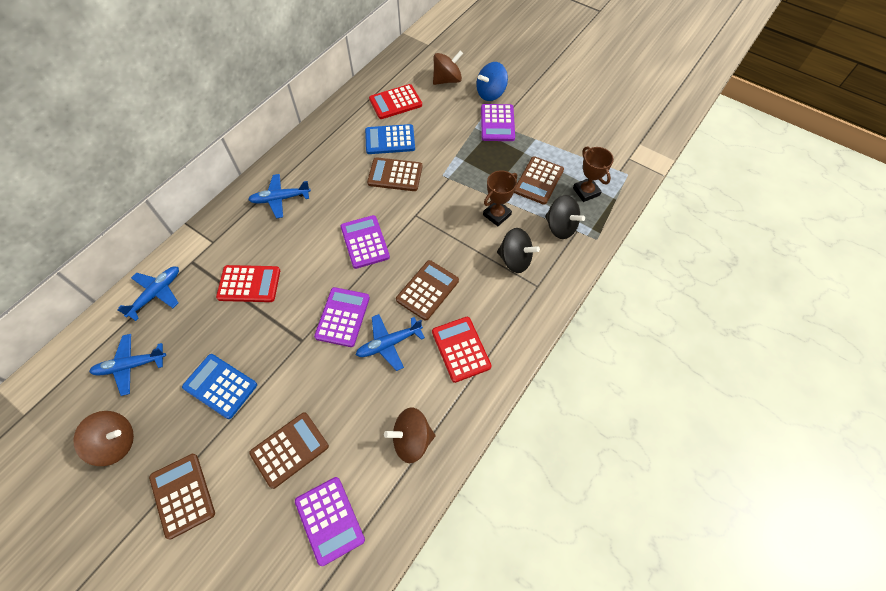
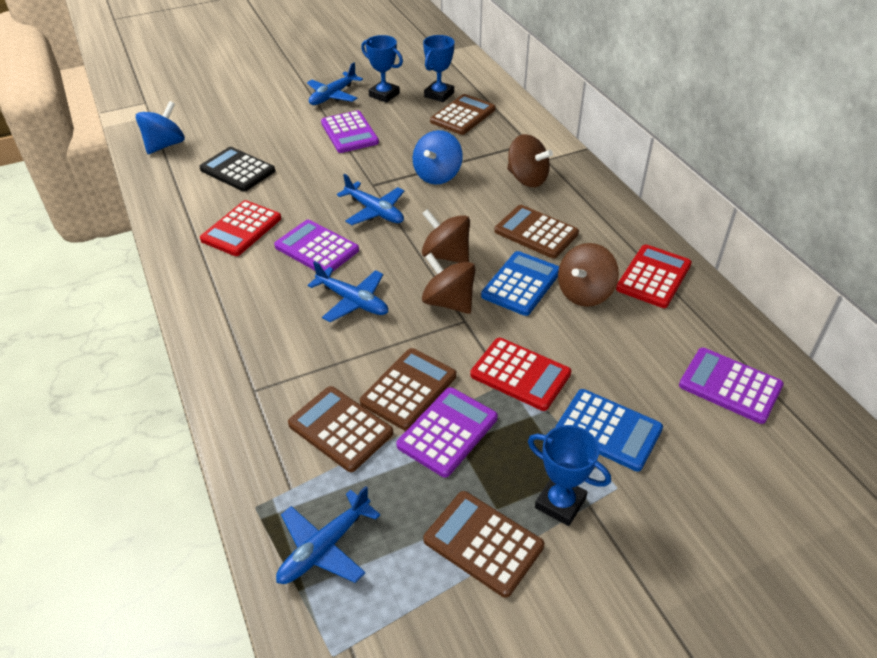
black calculator: none = 0 -> [199,147,275,192] = 1
black spinning top: [497,228,540,273] [545,195,585,239] = 2 -> none = 0
blue spinning top: [476,62,508,101] = 1 -> [136,101,185,154] [413,130,463,185] = 2
blue trophy: none = 0 -> [361,35,403,103] [423,35,455,102] [528,425,611,526] = 3
brown spinning top: [73,411,134,466] [384,407,435,463] [433,50,463,85] = 3 -> [422,209,470,263] [422,253,476,314] [507,134,553,187] [558,243,619,307] = 4
brown trophy: [483,170,517,226] [573,146,614,202] = 2 -> none = 0

